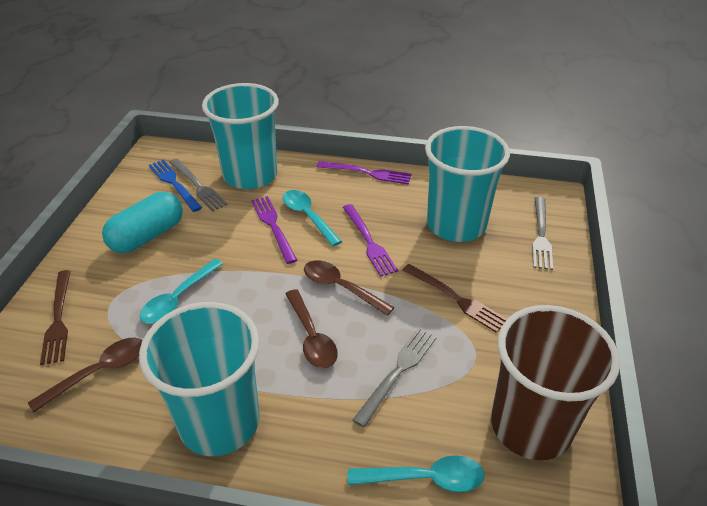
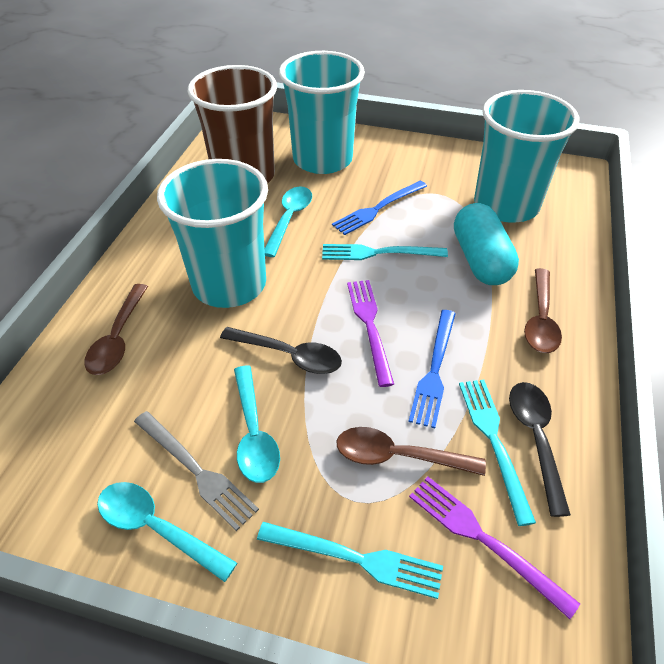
black spoon: none = 0 -> [220,327,342,374] [509,382,571,517] = 2
blue fork: [149,160,202,212] = 1 -> [332,181,427,235] [408,310,456,428] = 2
brown fork: [40,270,71,365] [403,264,507,333] = 2 -> none = 0
grey fork: [169,159,228,212] [353,328,437,427] [532,197,553,270] = 3 -> [134,411,259,531] = 1
purple fork: [251,196,297,264] [317,161,412,185] [343,204,398,277] = 3 -> [347,280,394,387] [409,476,580,619] = 2
turquoise fork: none = 0 -> [257,522,443,599] [322,244,448,260] [459,380,536,526] = 3

